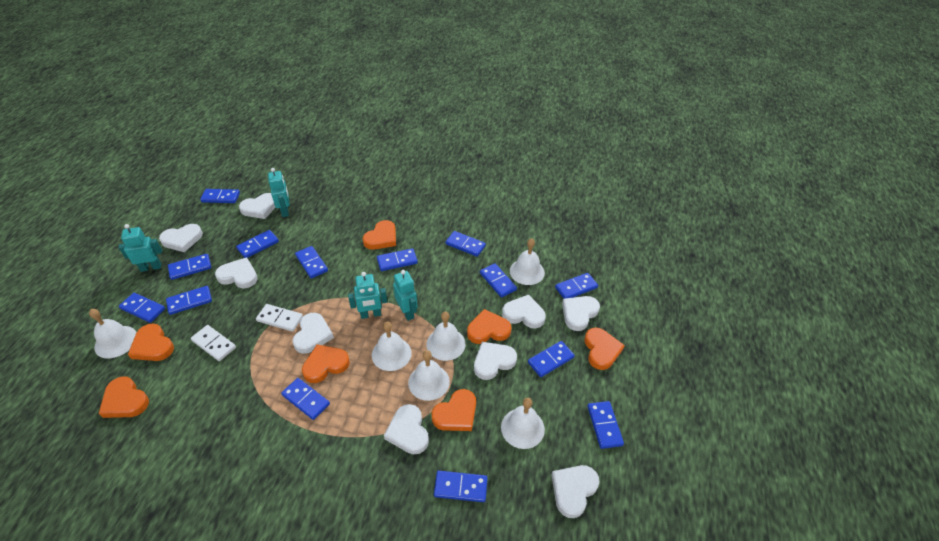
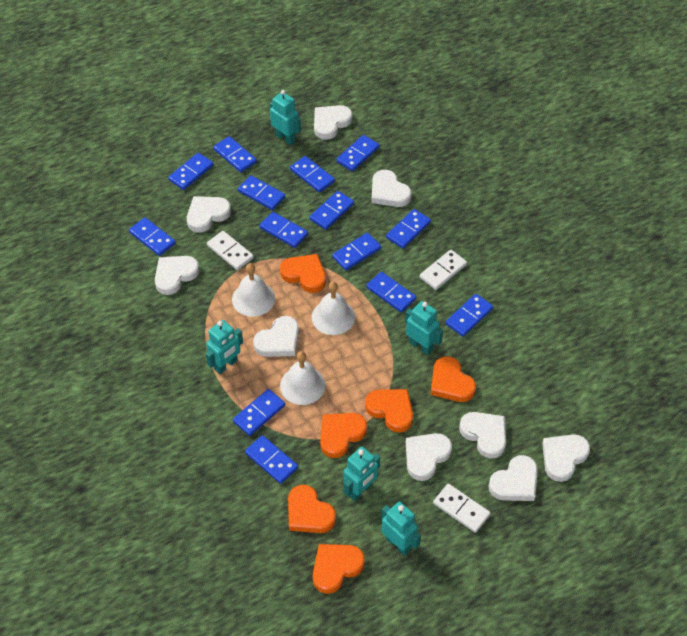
orange heart: [98,376,149,418] [128,323,174,361] [302,344,350,383] [363,220,396,250] [432,389,476,431] [467,309,511,344] [584,327,625,370] = 7 -> [280,254,326,293] [288,485,336,533] [313,544,365,594] [320,413,367,458] [365,389,413,433] [430,356,476,402] = 6
turquoise robot: [119,224,162,272] [268,168,290,217] [348,272,387,319] [393,270,418,321] = 4 -> [206,320,243,374] [270,90,301,145] [344,447,380,501] [381,501,421,556] [405,301,443,355] = 5
white bell: [89,309,137,358] [372,321,412,371] [408,350,450,401] [426,312,466,361] [501,398,545,449] [510,238,545,285] = 6 -> [232,263,275,317] [280,351,326,405] [312,282,355,335] = 3
white domino: [191,325,236,361] [256,304,303,332] = 2 -> [207,231,254,270] [420,250,467,290] [433,484,491,533] = 3

